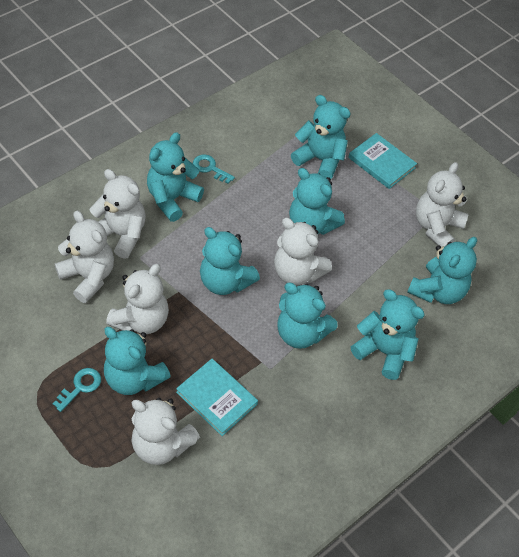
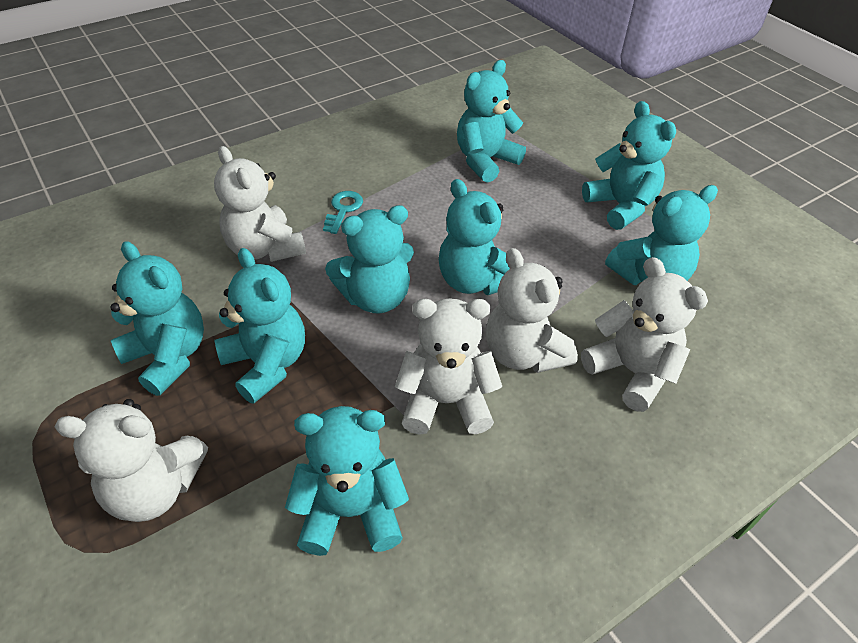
turquoise book: [176,359,258,436] [348,133,417,189] = 2 -> none = 0
turquoise key: [53,368,101,412] [193,154,235,184] = 2 -> [323,191,363,234] = 1
white teddy bear: [55,211,114,303] [89,169,146,259] [106,264,169,334] [131,398,200,465] [274,218,332,285] [416,162,468,247] = 6 -> [55,399,208,522] [214,146,306,262] [395,298,502,435] [486,248,578,373] [581,257,708,412] = 5

